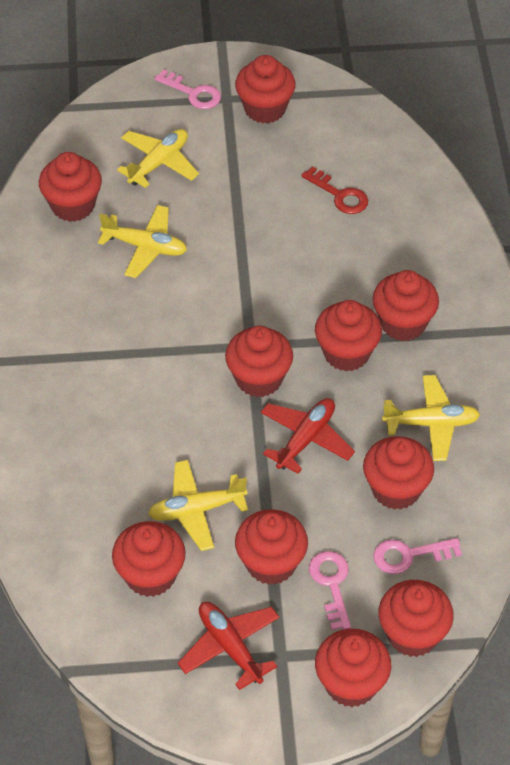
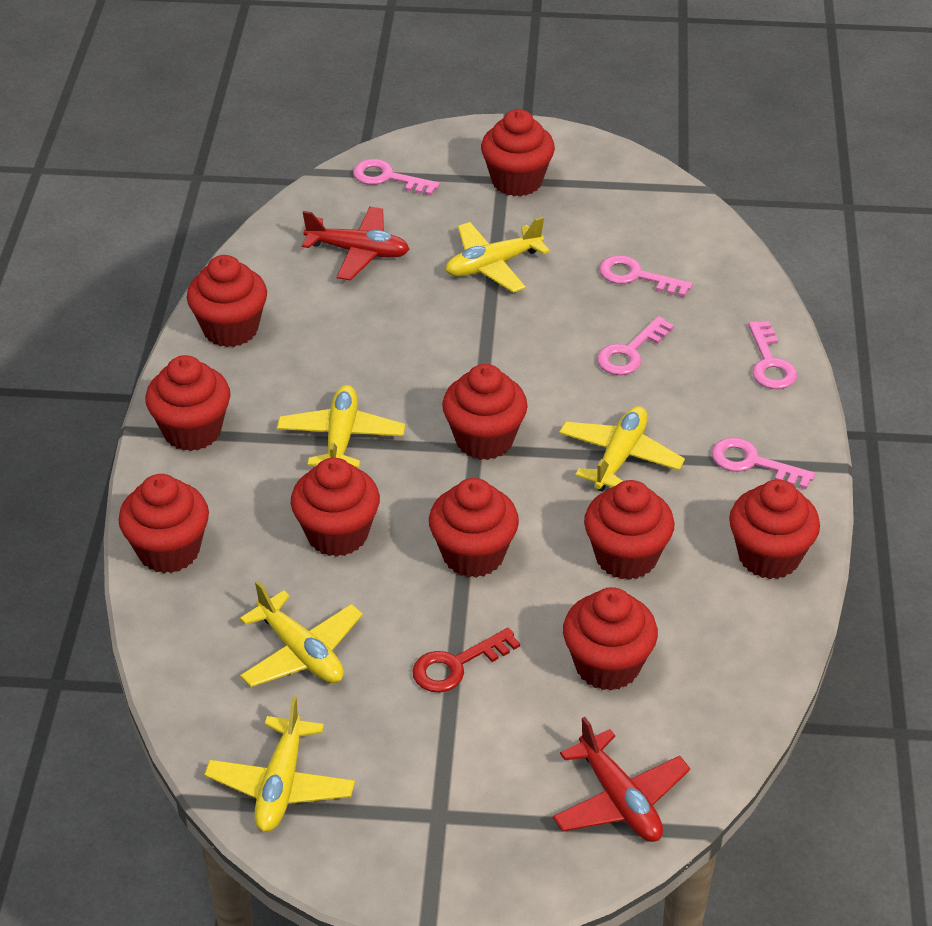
pink key: [154,69,221,109] [309,551,351,630] [373,538,462,574] = 3 -> [353,159,440,196] [597,316,674,375] [599,255,693,297] [712,437,815,489] [748,321,797,389] = 5
yellow plane: [98,205,187,278] [117,129,199,188] [148,460,248,551] [382,375,480,461] = 4 -> [204,696,355,832] [240,581,363,687] [277,385,405,468] [446,216,550,293] [559,406,685,492] = 5

